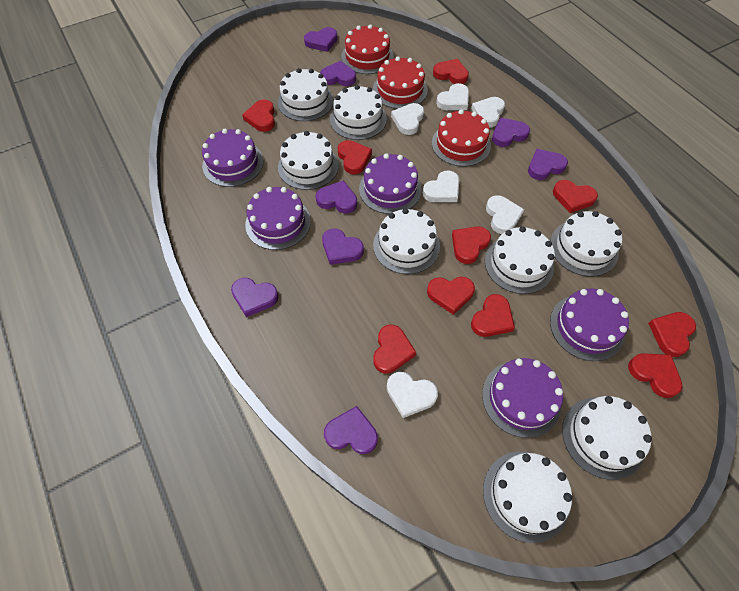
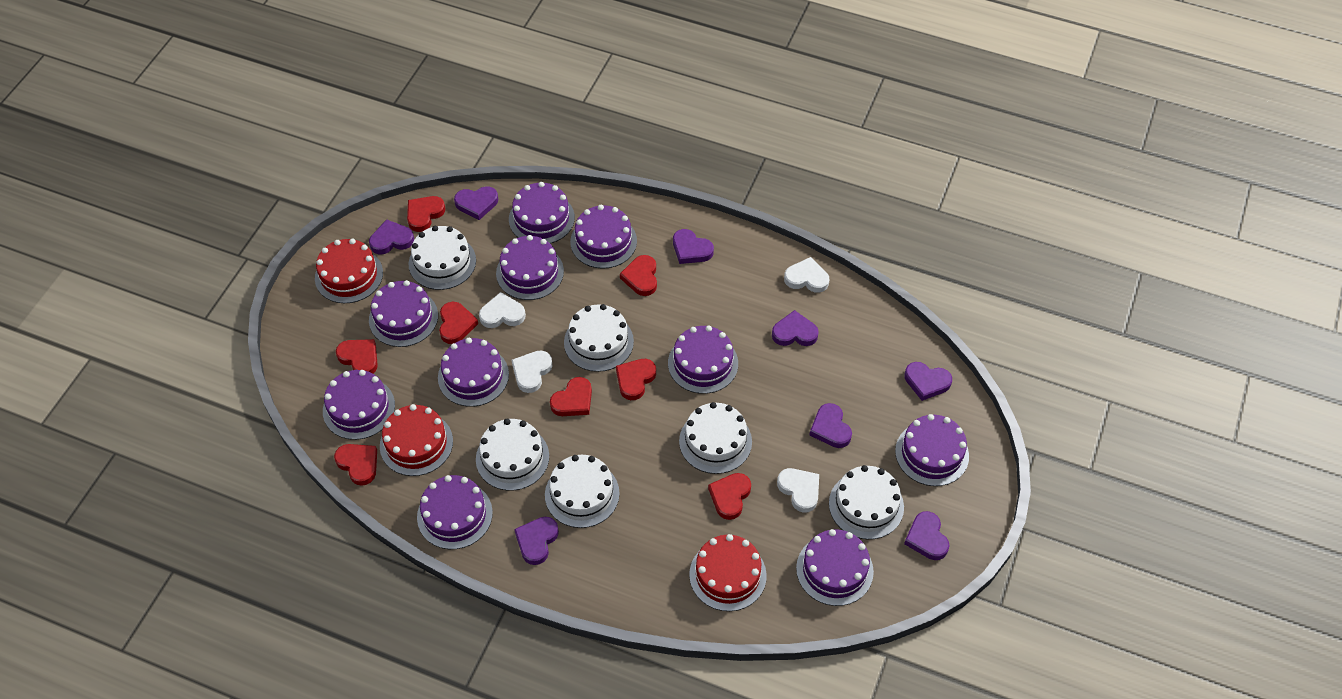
purple cake: [202,129,263,187] [245,187,311,250] [359,153,422,214] [482,358,563,438] [550,288,629,361] = 5 -> [323,370,395,440] [369,280,438,347] [417,475,493,549] [438,338,509,407] [496,235,564,300] [509,182,575,244] [570,205,637,269] [668,325,738,394] [796,529,874,606] [895,414,969,486] = 10
red heart: [242,100,275,132] [337,140,372,174] [373,325,416,374] [427,277,475,315] [433,59,469,84] [452,226,491,264] [471,294,515,337] [553,180,598,213] [628,353,683,398] [648,312,696,357] = 10 -> [334,444,377,486] [336,339,378,373] [407,196,446,232] [439,302,478,344] [550,377,592,416] [616,359,656,400] [620,255,657,296] [708,473,751,520] = 8
white cake: [278,68,334,121] [278,131,339,190] [330,85,387,140] [373,208,440,274] [483,451,572,543] [485,226,555,294] [550,211,622,277] [562,396,652,480] = 8 -> [409,226,476,290] [476,419,549,491] [545,455,620,528] [564,304,634,372] [679,402,752,474] [829,465,904,539] = 6
white heart: [387,372,438,418] [391,103,424,135] [423,170,459,202] [436,83,469,110] [471,97,505,128] [486,195,524,234] = 6 -> [479,292,526,328] [511,350,553,393] [777,468,819,513] [784,257,829,293] = 4

